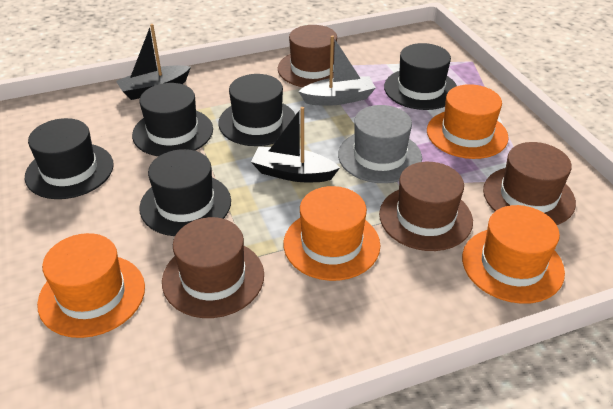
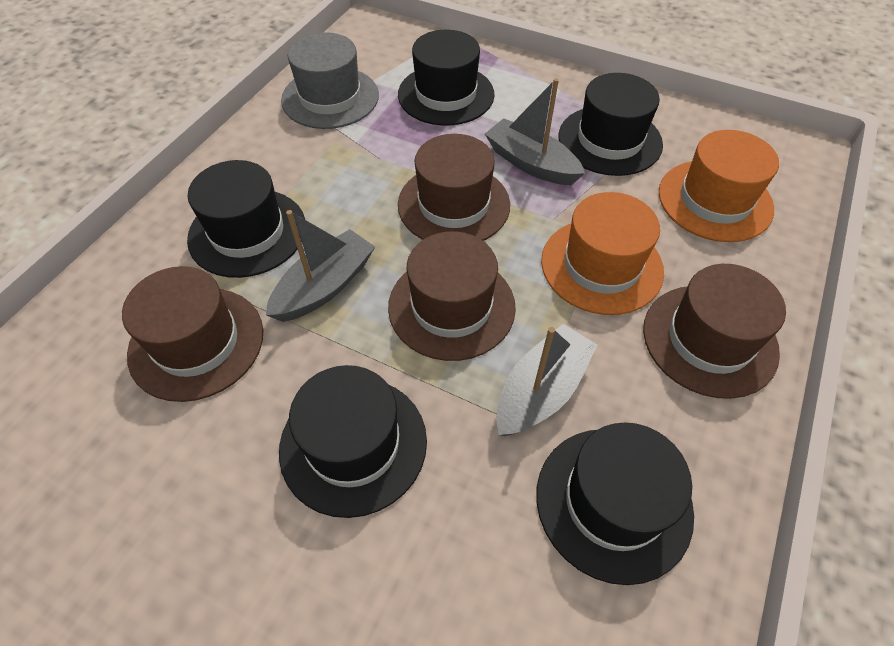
black boat: [116,24,191,100] [251,107,340,182] = 2 -> none = 0
grey boat: [298,35,376,106] = 1 -> [266,210,375,322] [485,78,585,185] [496,324,597,436] = 3
orange hat: [37,233,145,338] [283,186,380,281] [427,84,509,159] [462,205,565,304] = 4 -> [541,192,664,315] [659,130,779,242] = 2

